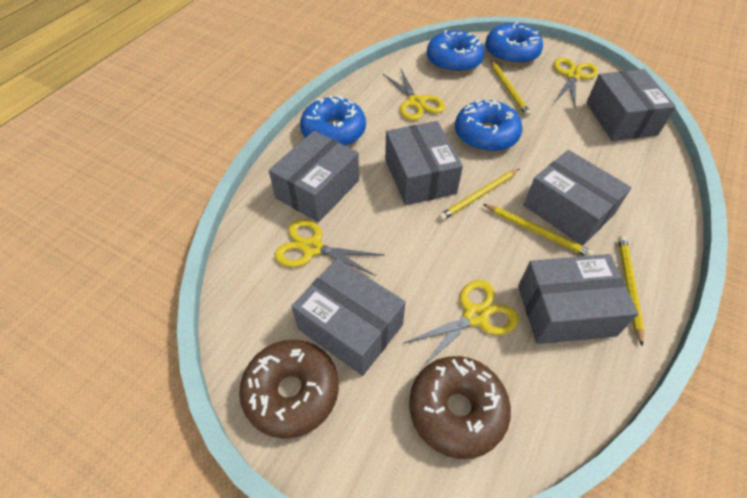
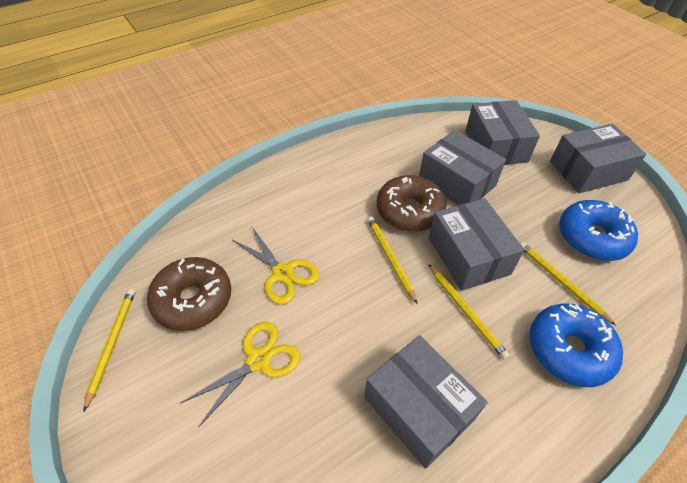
blue donut: [300,95,366,146] [427,30,484,73] [455,100,523,152] [485,22,543,65] = 4 -> [530,303,623,387] [559,200,638,261] = 2
grey box: [269,131,359,222] [291,258,406,376] [385,121,463,205] [518,254,639,344] [524,150,631,246] [586,69,676,141] = 6 -> [364,335,488,469] [419,130,506,205] [429,198,524,291] [465,100,540,165] [550,124,646,193] = 5
yellow scissors: [275,220,384,276] [383,68,445,121] [404,280,519,368] [553,58,598,109] = 4 -> [181,322,301,428] [232,227,319,305] = 2

